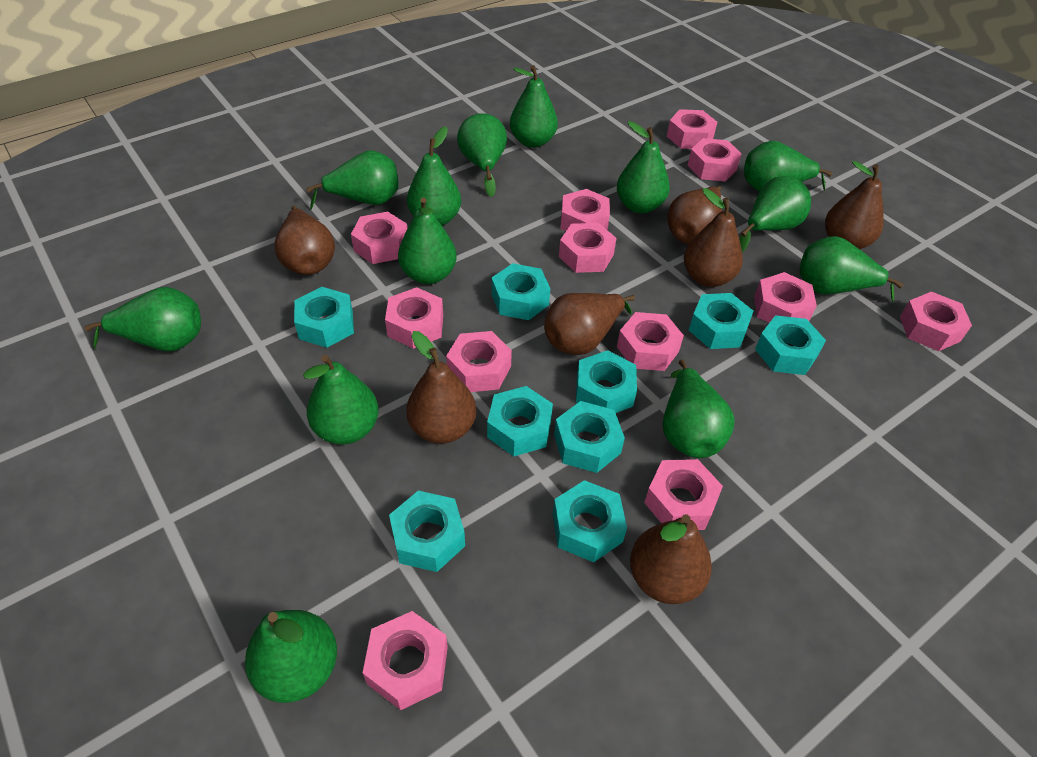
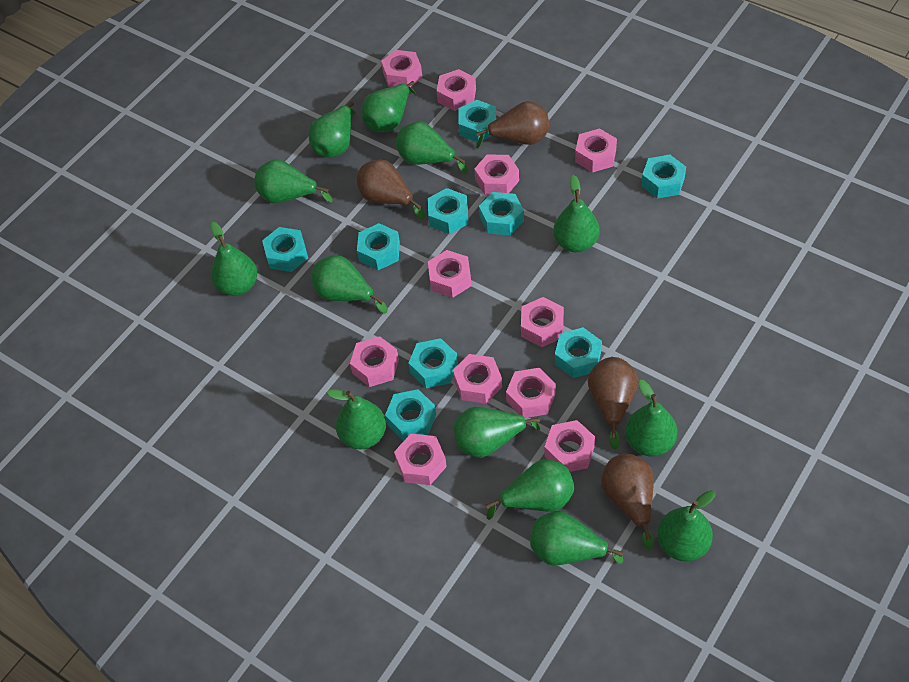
brown pear: [274,206,335,275] [406,331,476,444] [544,293,635,355] [630,514,712,604] [667,186,722,244] [684,188,743,287] [825,161,884,249] = 7 -> [357,159,425,220] [476,101,549,149] [588,357,638,450] [601,453,654,549] = 4
pink nut: [351,212,408,264] [363,611,448,710] [385,287,443,349] [446,331,512,392] [559,223,616,273] [561,189,610,231] [617,312,684,371] [644,459,723,530] [667,109,717,149] [687,138,742,182] [754,272,817,323] [900,292,972,351] = 12 -> [350,336,399,387] [381,50,422,87] [394,434,447,485] [428,250,472,298] [437,69,476,111] [453,354,502,404] [474,154,519,195] [506,368,556,418] [521,297,564,347] [544,420,595,472] [575,128,617,172] = 11

